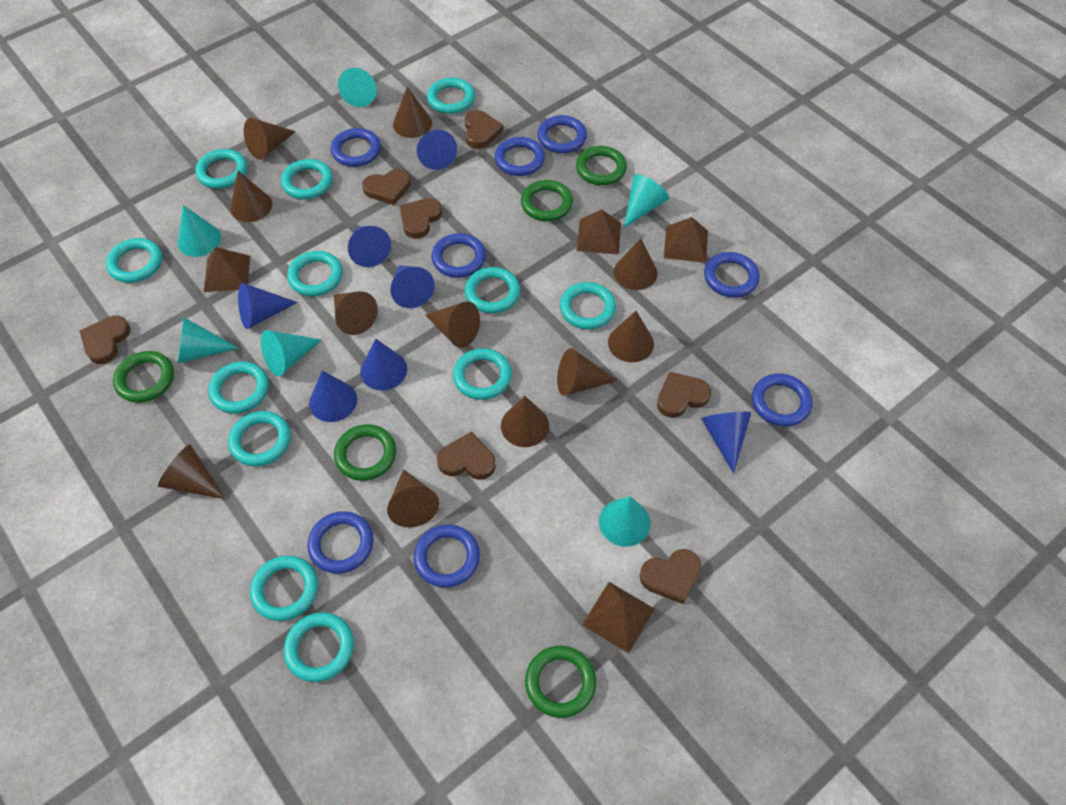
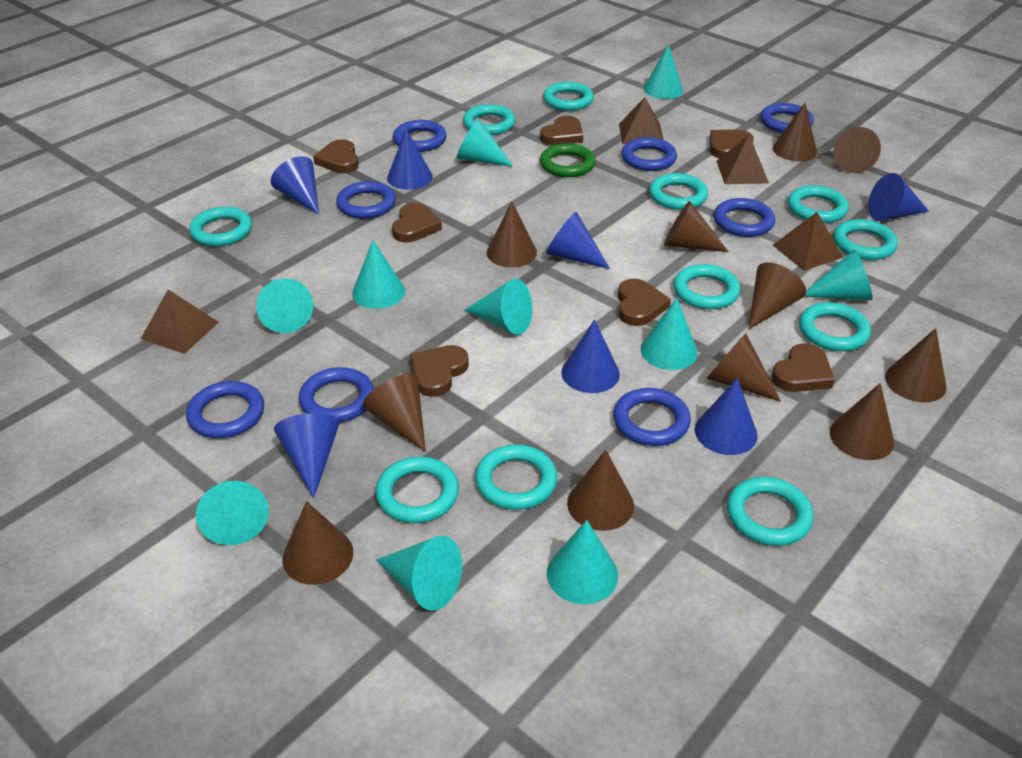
green ring: [113,351,174,403] [334,424,396,481] [521,180,573,221] [525,646,596,718] [576,146,627,185] = 5 -> [540,143,596,177] = 1
turquoise cone: [178,205,221,257] [178,317,238,364] [261,330,321,376] [338,68,377,107] [599,496,651,547] [624,174,669,228] = 6 -> [196,481,269,545] [256,278,313,333] [352,241,405,309] [376,536,462,611] [457,119,513,167] [465,279,532,335] [547,520,618,604] [641,298,698,370] [644,44,683,99] [804,249,873,300] = 10
turquoise ring: [106,238,162,283] [195,149,247,189] [208,361,269,414] [228,411,291,466] [250,556,318,621] [281,159,333,199] [284,612,354,682] [287,251,343,296] [427,78,475,114] [453,348,512,400] [464,267,520,313] [560,282,616,330] = 12 -> [189,207,252,246] [376,457,459,523] [463,104,515,135] [475,445,557,510] [543,82,594,111] [649,173,708,210] [674,264,741,309] [727,477,814,546] [788,185,849,223] [799,302,871,351] [833,219,898,260] = 11

